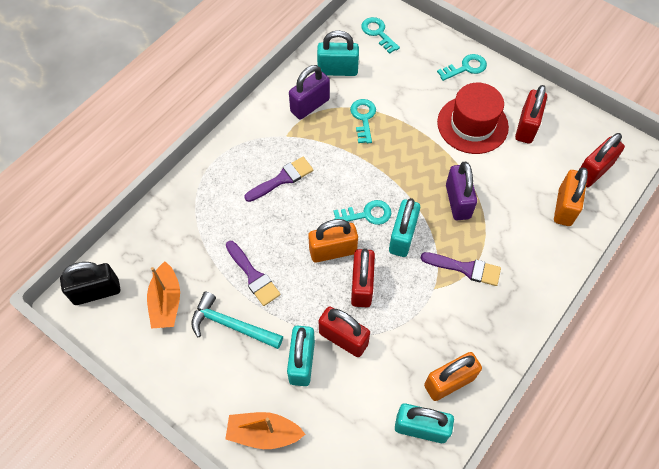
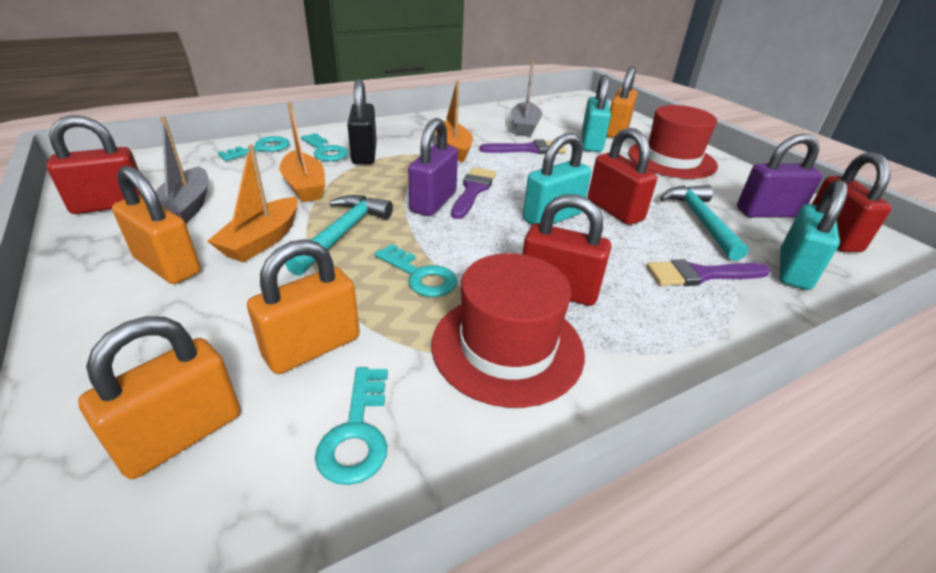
grey boat: none = 0 -> [156,116,208,224] [511,60,542,137] = 2
orange boat: [147,261,180,329] [225,412,305,449] = 2 -> [207,145,298,262] [279,102,325,202] [435,81,473,163] = 3
orange padlock: [308,219,358,263] [424,352,482,401] [554,168,588,226] = 3 -> [78,316,240,479] [112,166,201,284] [247,239,360,374] [607,66,638,138] = 4
red hat: [437,83,509,154] = 1 -> [431,253,585,408] [628,105,718,179] = 2
turquoise hammer: [191,292,283,349] = 1 -> [285,195,393,276] [660,185,749,261] = 2
turquoise padlock: [287,326,315,386] [317,30,359,76] [389,198,420,257] [395,403,454,443] = 4 -> [523,133,591,225] [582,74,611,152] [780,180,848,290] = 3

